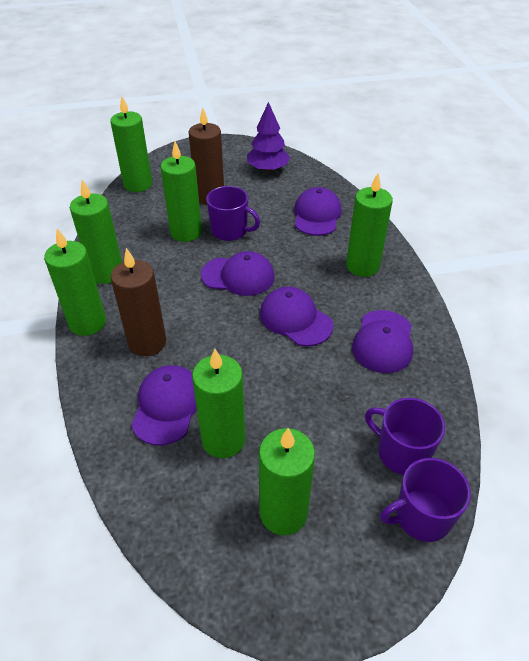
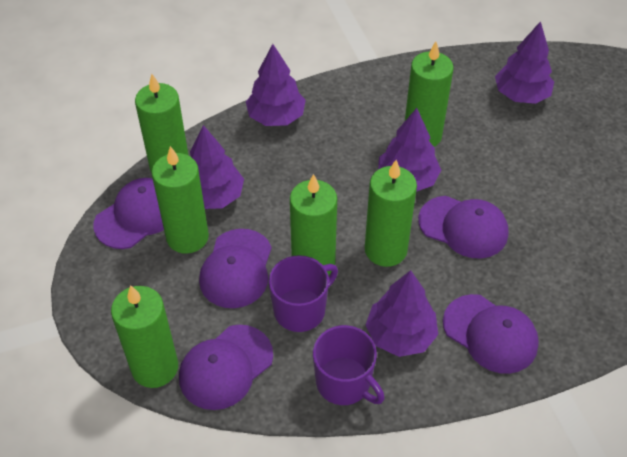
brown candle: [111,248,166,356] [189,108,224,205] = 2 -> none = 0
green candle: [44,229,106,336] [70,180,122,284] [110,96,152,192] [161,141,202,242] [192,349,245,458] [259,428,315,535] [346,173,393,277] = 7 -> [111,285,178,388] [135,74,189,173] [152,146,209,254] [290,174,337,276] [365,160,417,267] [405,41,454,147] = 6
purple mug: [206,186,260,241] [365,398,445,475] [380,458,471,542] = 3 -> [268,255,338,332] [313,325,385,405] = 2
purple tree: [247,102,290,172] = 1 -> [190,125,244,209] [246,44,306,126] [366,270,438,357] [378,108,441,192] [495,21,554,104] = 5

